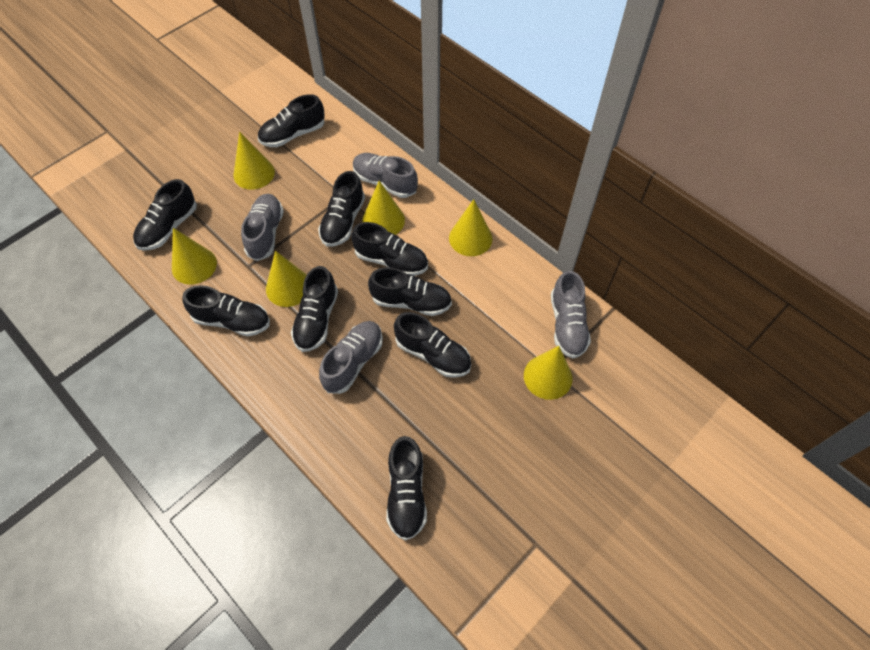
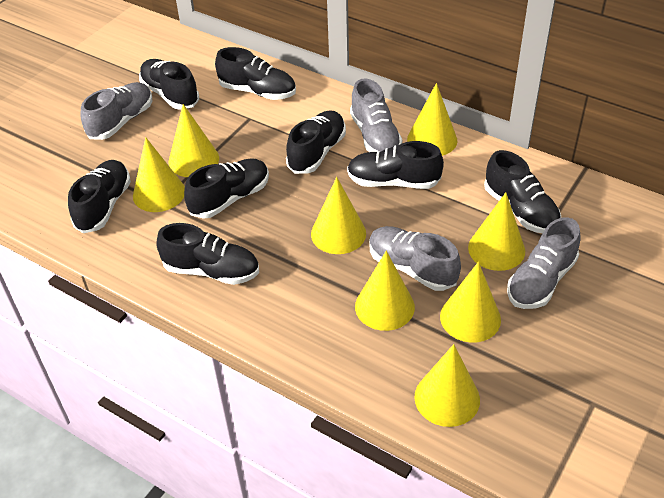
black shoe: [133,179,197,251] [183,285,270,336] [258,94,325,147] [291,266,338,352] [318,171,365,247] [351,222,428,276] [368,267,452,316] [386,436,427,541] [394,312,471,378] = 9 -> [68,160,131,233] [139,59,199,110] [156,223,259,285] [184,158,269,219] [215,47,296,100] [286,110,346,174] [347,141,444,189] [484,150,561,233] = 8
yellow cone: [172,228,217,285] [233,131,275,190] [266,251,307,307] [362,181,405,235] [449,199,492,256] [524,346,573,400] = 6 -> [133,137,185,212] [169,104,219,177] [311,177,366,254] [355,251,415,331] [407,83,457,156] [414,344,480,427] [440,262,501,343] [468,192,525,271] = 8

